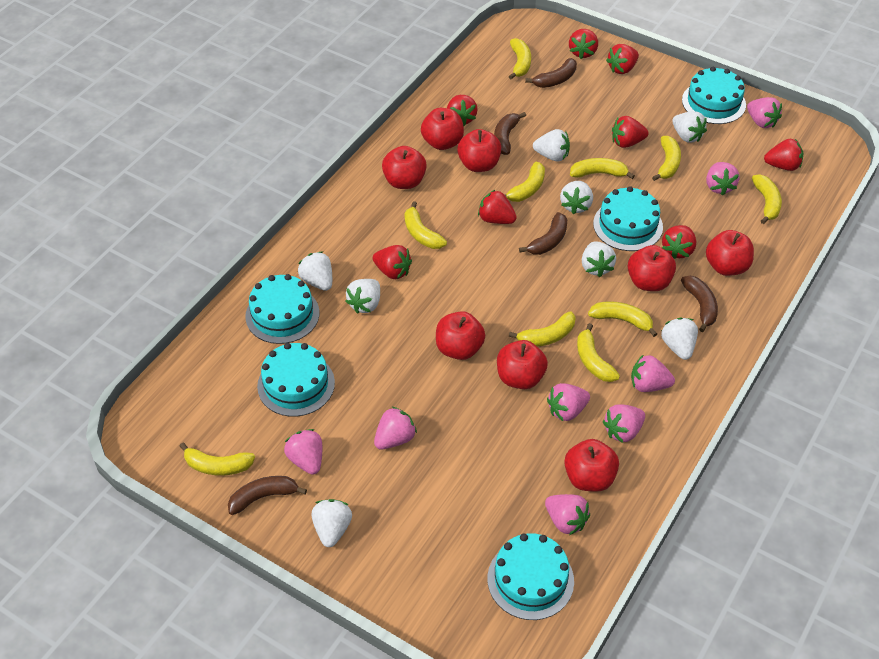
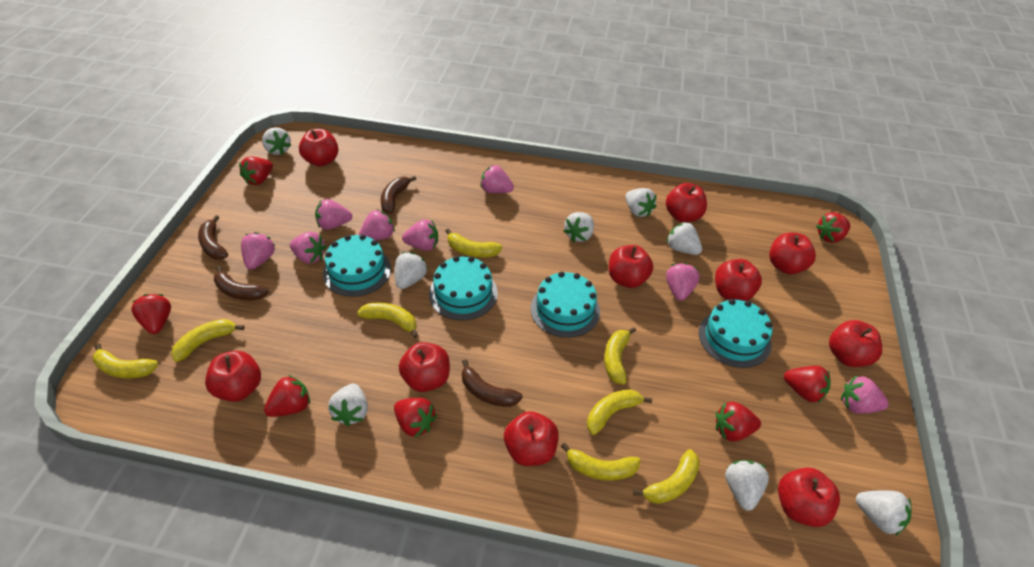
brown banana: [228,476,307,515] [494,112,526,155] [519,212,567,255] [525,58,577,88] [681,276,718,332] = 5 -> [198,215,228,260] [214,266,269,300] [381,176,416,214] [462,360,523,407] = 4
red apple: [382,146,427,189] [421,108,464,150] [436,311,485,360] [457,129,501,172] [497,340,548,389] [564,439,619,492] [628,245,676,291] [706,230,754,276] = 8 -> [205,351,261,402] [299,129,338,167] [399,342,450,392] [504,411,559,466] [609,245,653,288] [666,183,707,222] [715,259,762,301] [769,232,816,274] [778,467,840,527] [829,320,882,367] = 10
red strawberry: [373,245,412,279] [447,95,478,126] [478,190,517,224] [569,29,598,59] [606,44,639,74] [612,116,648,148] [662,225,696,259] [764,139,803,171] = 8 -> [131,294,171,334] [239,157,273,185] [264,375,310,417] [394,398,437,438] [716,402,761,441] [784,366,830,403] [816,212,850,243] = 7
turquoise cake: [245,274,319,344] [257,343,335,416] [487,533,574,620] [593,186,663,251] [682,67,746,124] = 5 -> [323,234,391,297] [429,256,498,320] [531,271,600,338] [699,299,772,368] = 4
yellow banana: [180,443,255,476] [404,201,447,249] [505,162,545,202] [508,38,531,79] [509,311,576,347] [570,158,635,179] [577,323,620,382] [588,301,657,337] [652,136,681,181] [752,174,782,224] = 10 -> [93,343,159,378] [171,319,244,362] [357,303,418,338] [446,229,502,257] [561,443,641,481] [587,389,652,435] [604,327,636,385] [633,449,700,504] = 8

